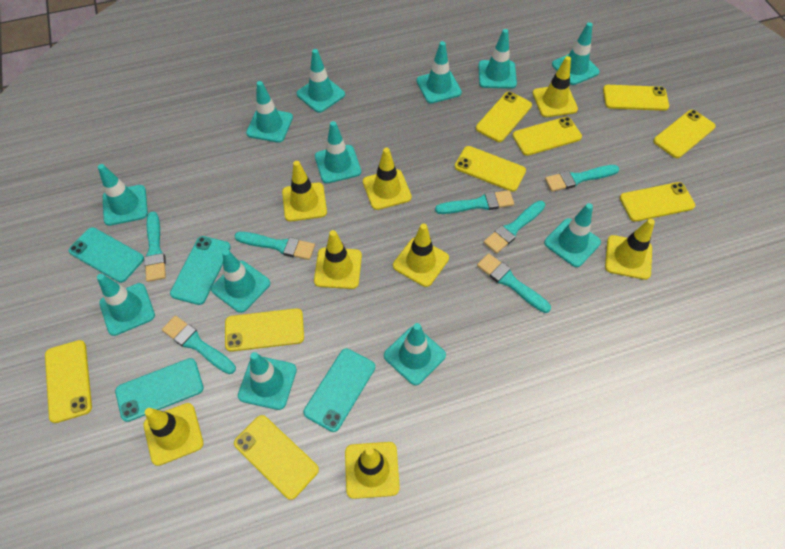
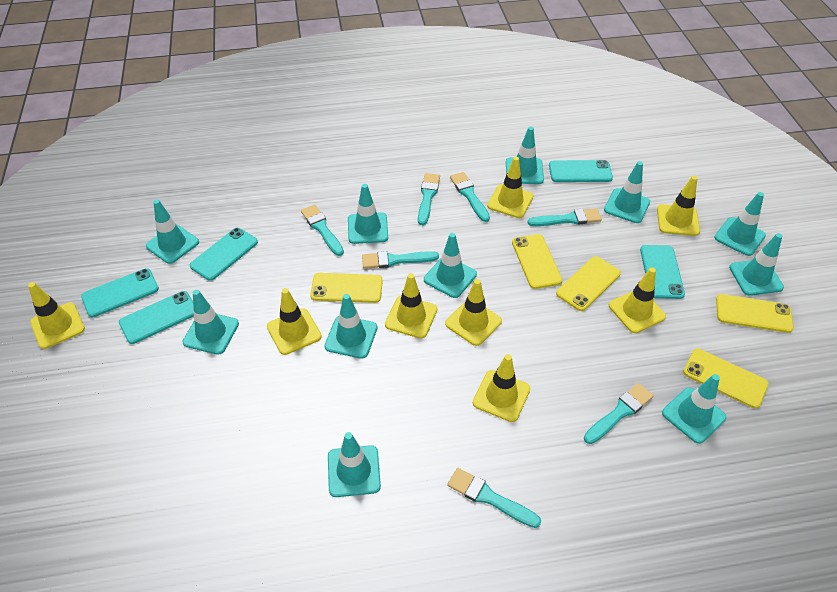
turquoise phone: [69,227,144,283] [115,358,204,422] [170,236,231,305] [303,348,375,432] = 4 -> [81,268,159,317] [119,291,194,344] [190,228,258,281] [549,160,613,182] [640,245,685,299] = 5
turquoise traffic cone: [97,274,155,336] [98,164,148,226] [211,249,270,313] [238,352,297,410] [246,81,293,143] [297,49,345,113] [315,121,361,183] [384,323,446,385] [417,41,462,103] [478,29,517,89] [544,203,601,267] [552,22,600,85] = 12 -> [146,200,199,264] [182,290,239,355] [325,294,377,359] [328,432,381,497] [348,184,388,244] [424,233,477,298] [506,126,544,184] [604,161,650,223] [662,374,726,444] [714,192,766,256] [729,233,784,296] = 11
yellow phone: [45,340,92,423] [225,308,304,352] [234,415,319,500] [455,146,526,192] [476,92,532,142] [513,117,582,156] [603,85,669,111] [620,182,695,222] [653,110,716,158] = 9 -> [310,273,383,303] [512,234,562,289] [556,256,621,311] [683,349,769,408] [716,294,794,333] = 5

